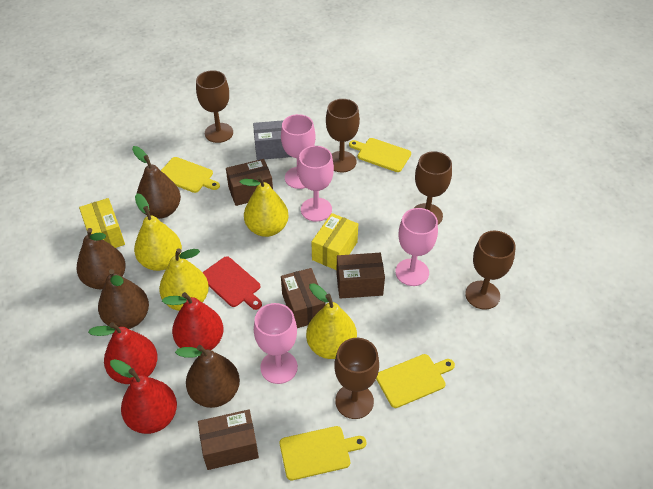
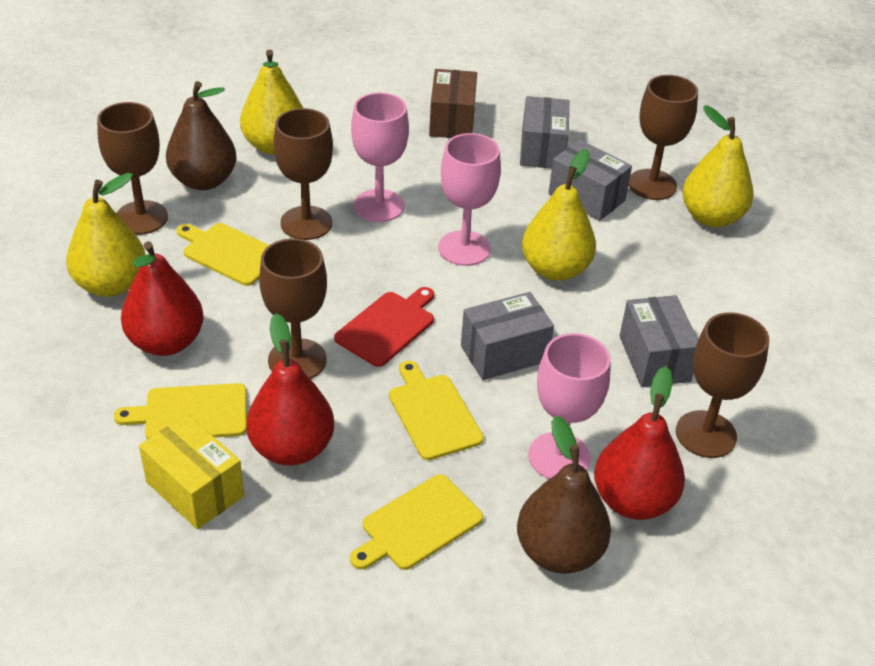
brown box: [198,410,259,470] [226,159,273,206] [281,268,326,328] [336,253,385,299] = 4 -> [429,69,477,138] = 1
brown pear: [77,228,126,289] [98,269,149,329] [132,146,181,219] [175,345,240,408] = 4 -> [166,81,236,190] [517,416,611,574] = 2
grey box: [253,120,291,160] = 1 -> [461,292,554,380] [520,96,569,168] [548,140,632,221] [619,295,698,387] = 4
pink goblet: [254,303,298,384] [281,114,315,189] [298,146,334,222] [395,208,438,286] = 4 -> [351,92,409,222] [438,133,501,266] [528,333,610,479] = 3
yellow box: [79,198,125,248] [312,213,358,270] = 2 -> [139,414,244,529] = 1

